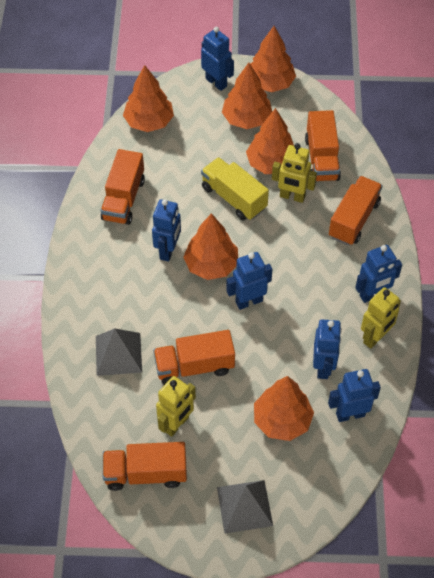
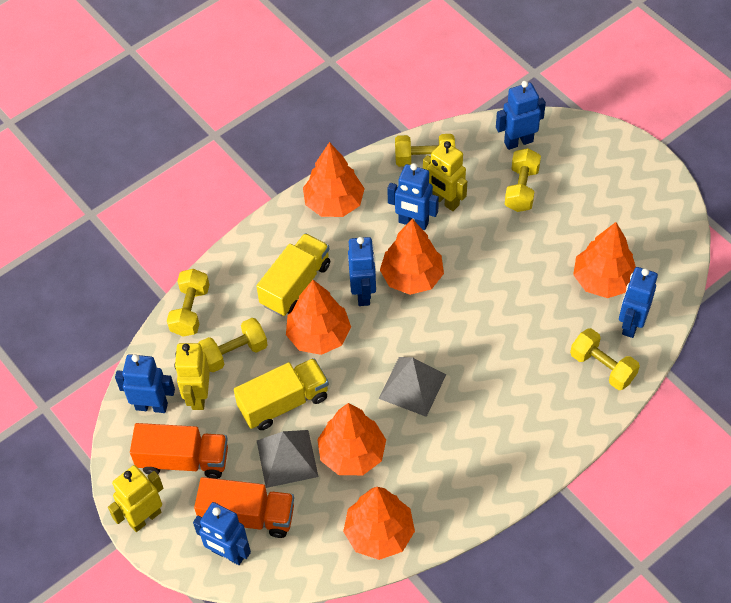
orange truck: [100,149,145,225] [103,442,187,491] [153,330,235,385] [305,110,341,181] [329,176,383,245] = 5 -> [130,423,228,479] [194,477,294,538] = 2
yellow dumbbell: none = 0 -> [167,269,209,337] [199,318,268,372] [395,134,455,167] [505,148,541,212] [570,328,640,390] = 5
yellow truck: [201,157,269,220] = 1 -> [234,358,329,430] [256,233,330,316] = 2

